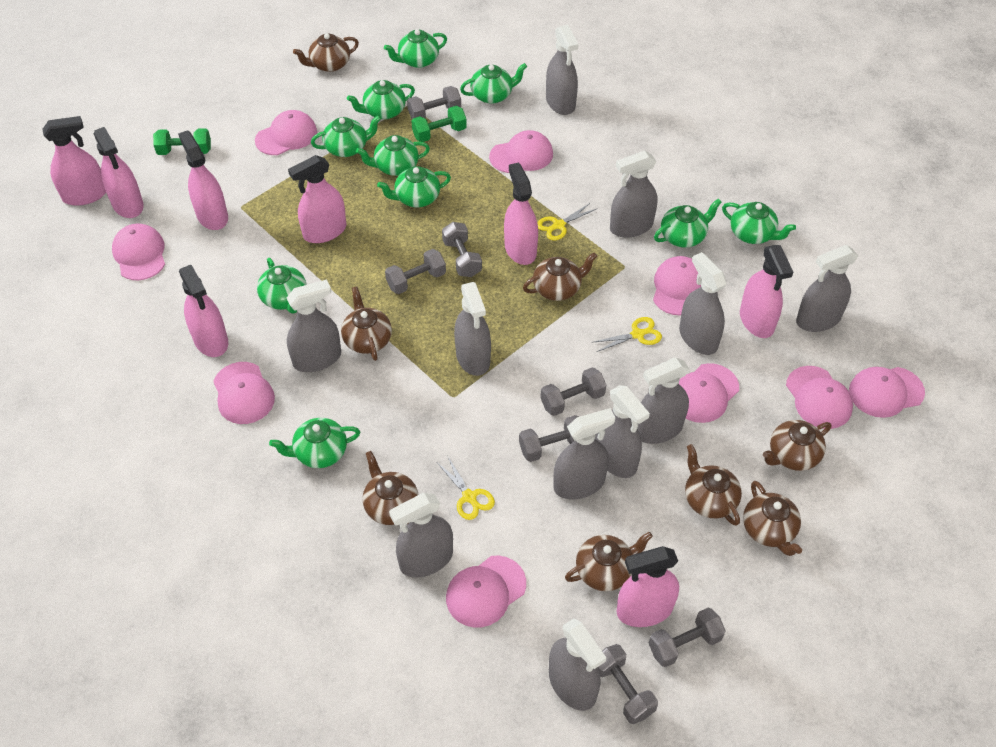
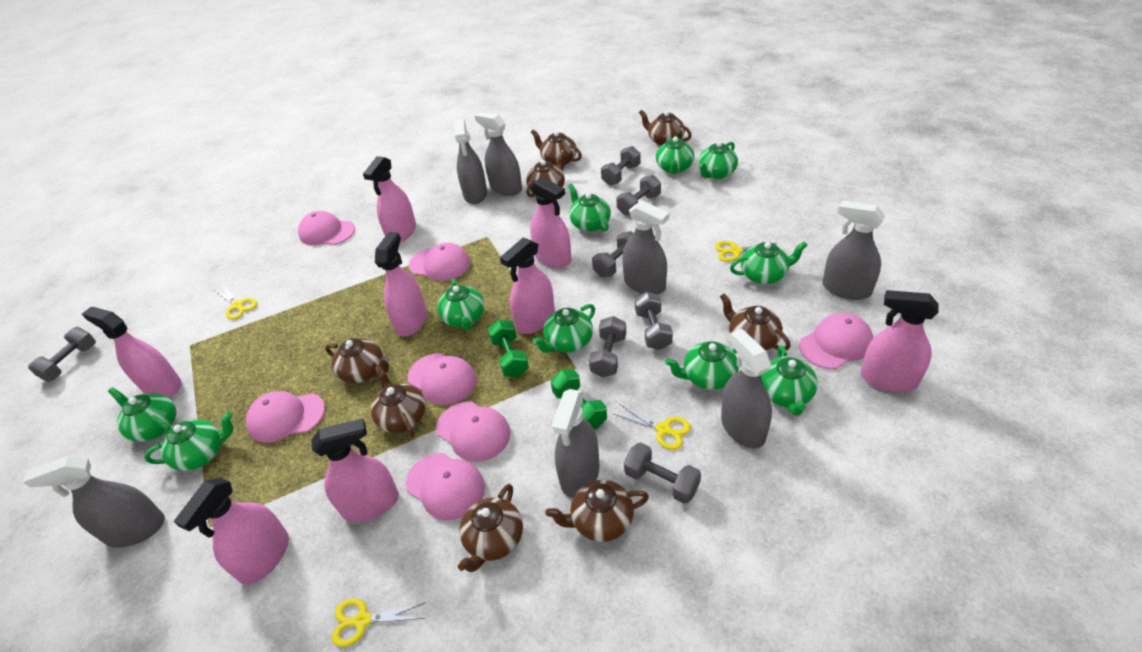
grey spray bottle: [286,279,341,372] [389,493,453,578] [454,282,491,376] [546,25,579,115] [549,618,606,711] [554,408,615,499] [595,385,650,478] [610,151,657,238] [637,358,689,444] [679,252,726,355] [796,245,858,332] = 11 -> [23,455,165,548] [454,118,487,204] [475,112,522,196] [552,389,599,498] [622,200,669,294] [721,329,772,449] [822,201,885,300] = 7
pink cap: [112,223,165,280] [213,362,275,424] [255,110,317,155] [446,555,526,628] [489,130,553,173] [653,256,701,315] [679,363,739,423] [786,366,853,429] [849,367,925,418] = 9 -> [246,391,325,443] [298,211,355,245] [406,453,485,520] [408,353,476,405] [409,243,470,281] [436,402,511,462] [799,313,873,369] = 7
yellow scissors: [437,455,495,520] [537,203,596,241] [594,317,662,352] = 3 -> [214,285,257,319] [331,598,425,647] [614,404,691,450] [715,241,776,262] = 4

